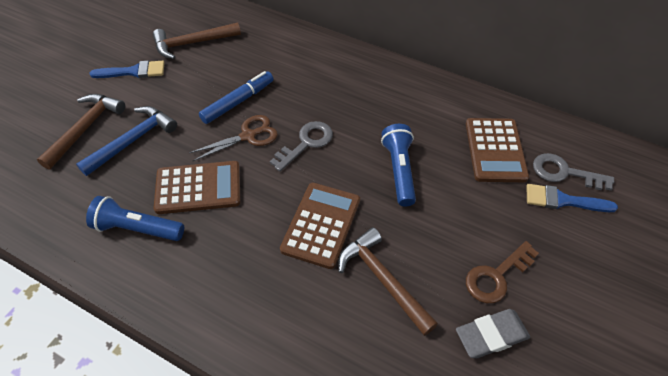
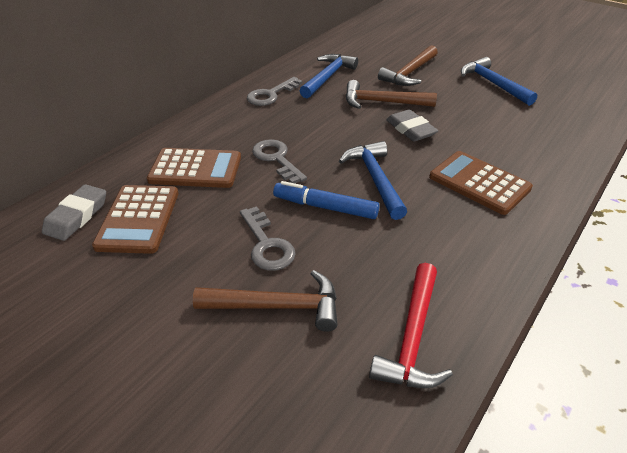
blue brush: [89,61,165,78] [526,184,618,212] = 2 -> none = 0
blue flashlight: [86,196,184,241] [381,124,416,207] = 2 -> none = 0
blue hammer: [76,106,177,176] = 1 -> [300,54,358,98] [339,141,407,220] [461,57,537,106] = 3
brown key: [466,241,539,303] = 1 -> none = 0
brown scissors: [189,115,278,161] = 1 -> none = 0
grey eraser: [456,309,530,358] = 1 -> [42,184,106,241] [386,109,438,142] = 2
grey key: [270,121,333,172] [533,153,614,191] = 2 -> [240,206,296,271] [247,77,303,106] [252,139,307,183] = 3
red hammer: none = 0 -> [369,263,453,388] = 1

